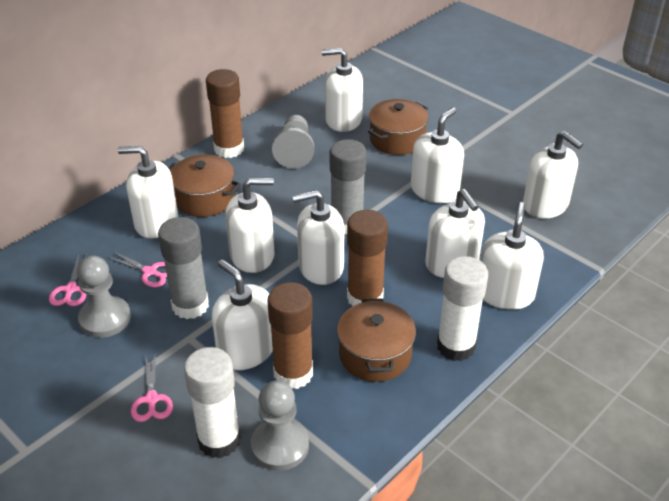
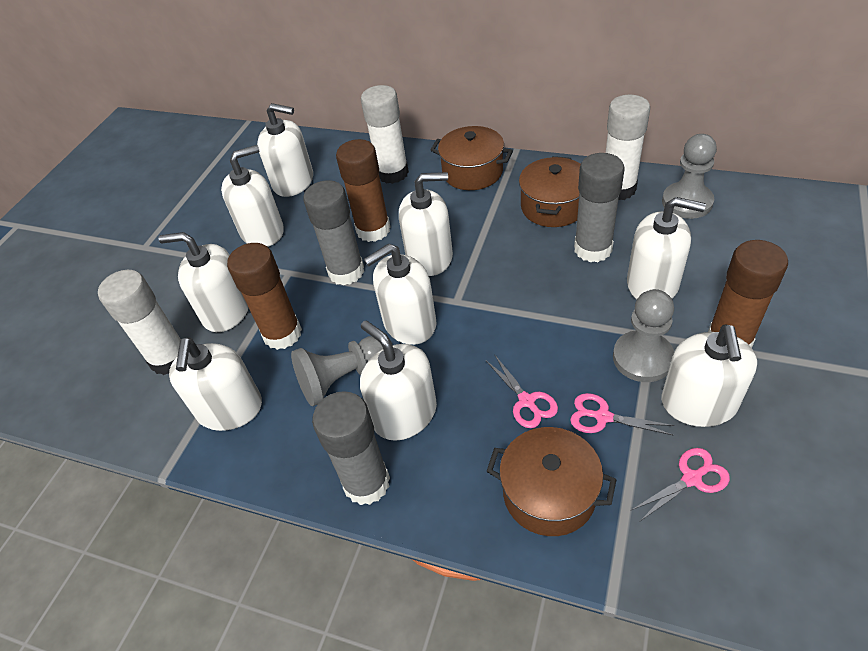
grey glue stick: [158,217,209,319] [330,139,367,234] = 2 -> [303,180,364,285] [312,391,390,505] [574,153,625,262] = 3
white glue stick: [184,347,241,458] [437,256,488,361] = 2 -> [98,270,181,375] [361,85,409,184] [606,95,650,200] = 3

